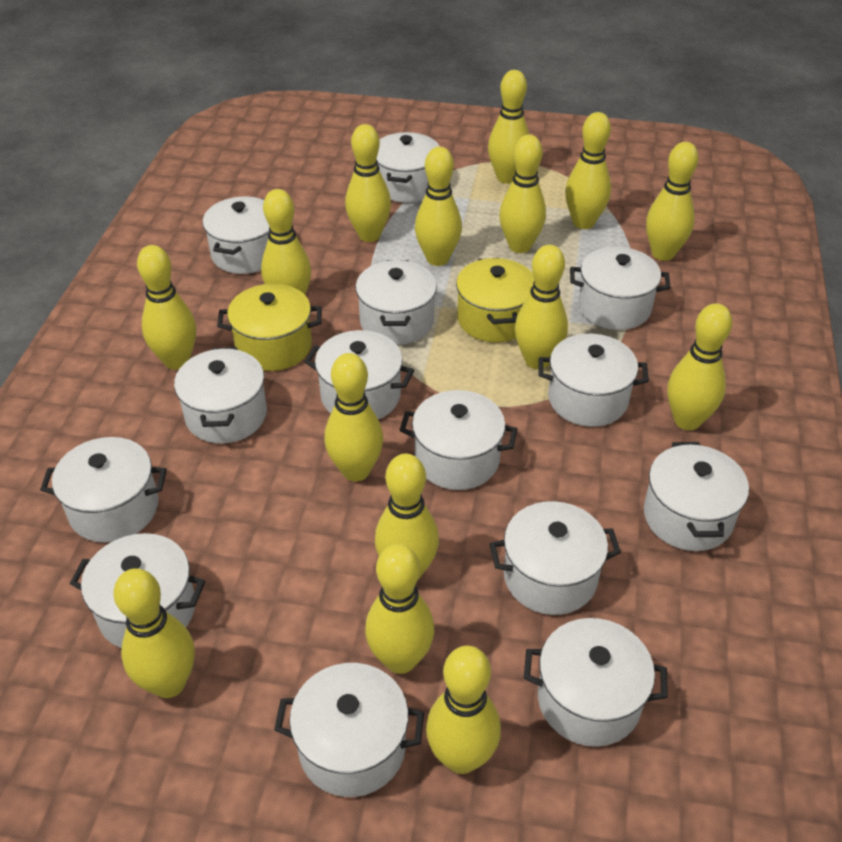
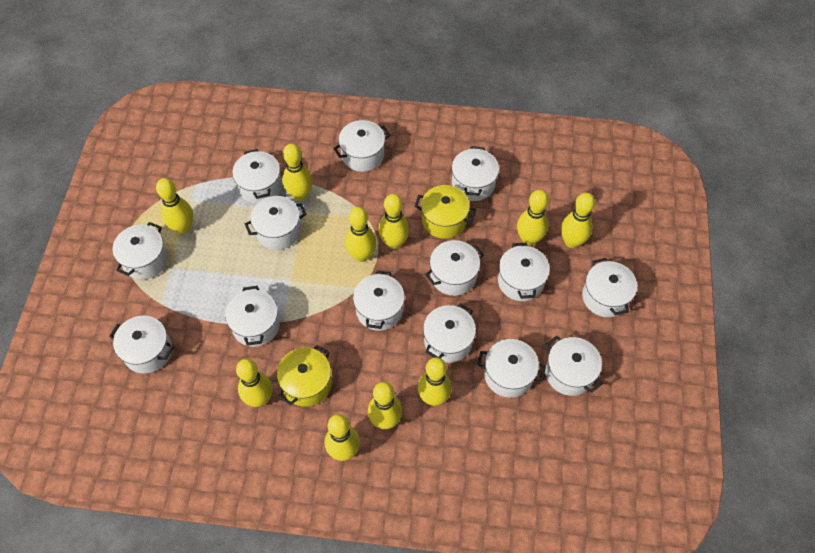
yellow bowling pin: [113,568,195,698] [137,245,196,370] [261,189,311,294] [324,353,383,482] [345,124,391,242] [365,544,434,674] [375,454,439,579] [415,147,462,266] [426,645,501,774] [488,70,530,184] [499,135,546,253] [515,245,568,369] [565,112,611,229] [646,142,699,261] [668,303,732,430] = 15 -> [156,178,193,234] [236,359,273,407] [282,144,313,201] [325,414,360,461] [345,207,376,262] [368,382,402,429] [379,194,409,249] [418,357,452,406] [517,190,549,246] [561,193,595,248] = 10

